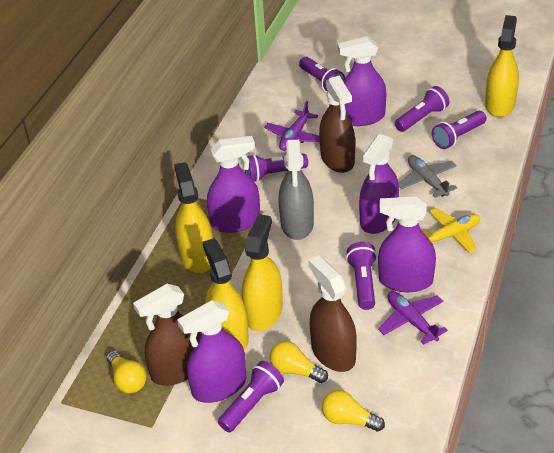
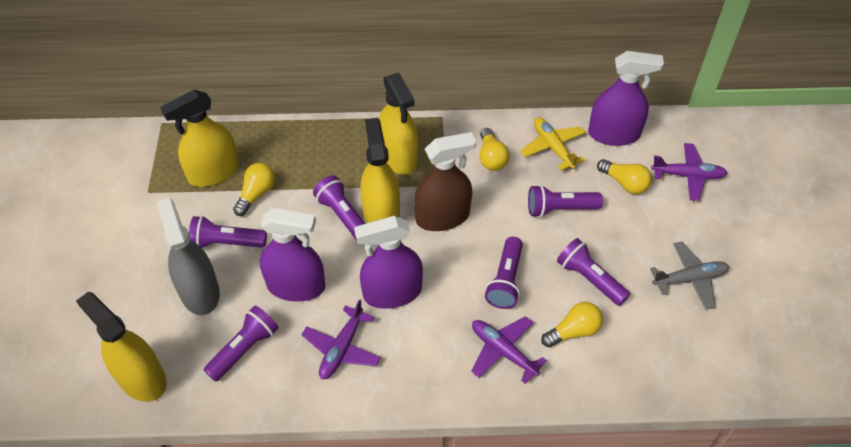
brown spray bottle: [133,284,201,385] [308,255,357,372] [319,76,355,173] = 3 -> [414,132,476,231] = 1
purple plane: [264,101,320,151] [378,291,448,345] = 2 -> [301,299,381,379] [471,316,547,384] [651,143,727,201] = 3
purple spray bottle: [177,300,246,403] [207,136,260,233] [338,36,386,126] [359,134,399,234] [378,197,436,292] = 5 -> [260,208,325,302] [354,216,423,309] [588,51,664,146] = 3
yellow light bulb: [106,351,146,393] [270,341,328,383] [322,390,385,432] = 3 -> [233,163,275,216] [479,128,510,171] [541,302,603,348] [597,159,652,194] = 4

